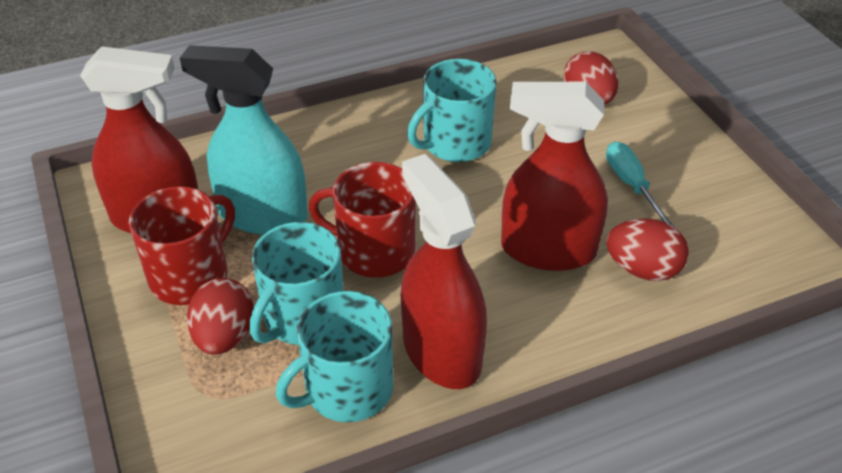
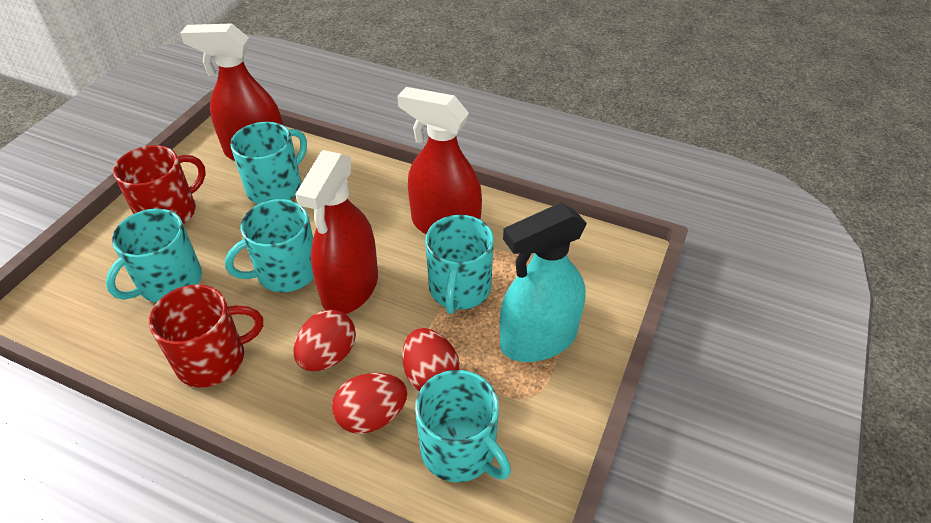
turquoise mug: [250,222,344,345] [276,291,393,422] [407,59,497,162] = 3 -> [106,208,202,302] [225,199,314,292] [230,122,307,204] [415,370,511,482] [425,215,494,314] = 5
turquoise screwdriver: [606,142,676,228] = 1 -> none = 0

